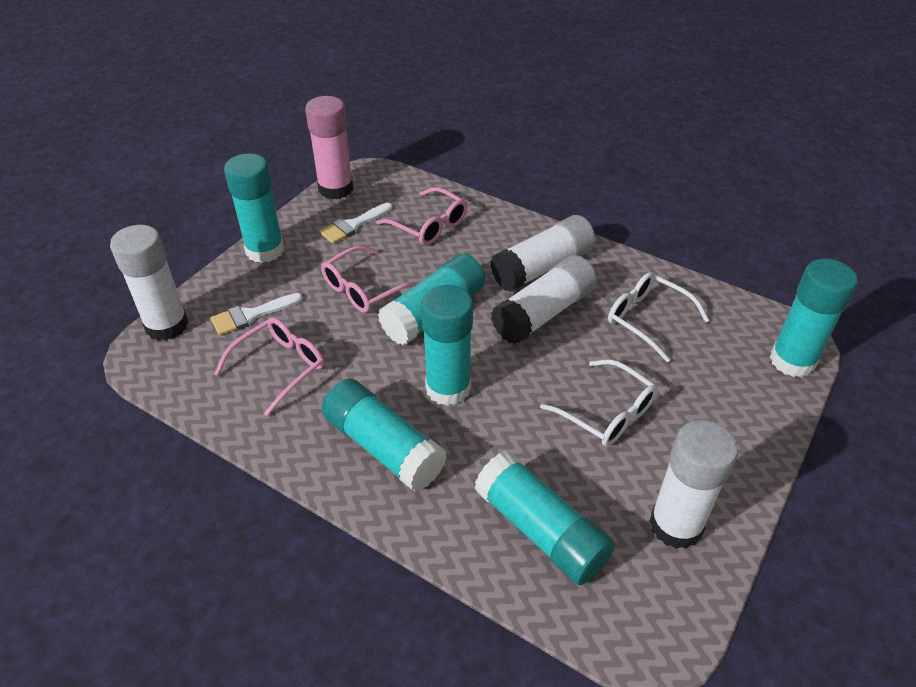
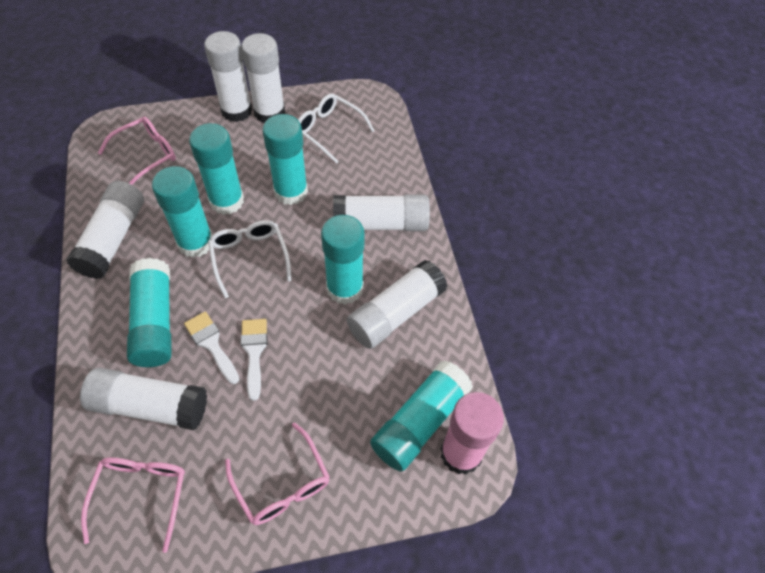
white glue stick: [110,225,189,341] [490,215,595,292] [491,255,597,344] [649,420,738,549] = 4 -> [66,181,144,279] [80,367,207,430] [204,31,253,122] [241,33,285,123] [333,194,430,231] [347,260,448,349] = 6

